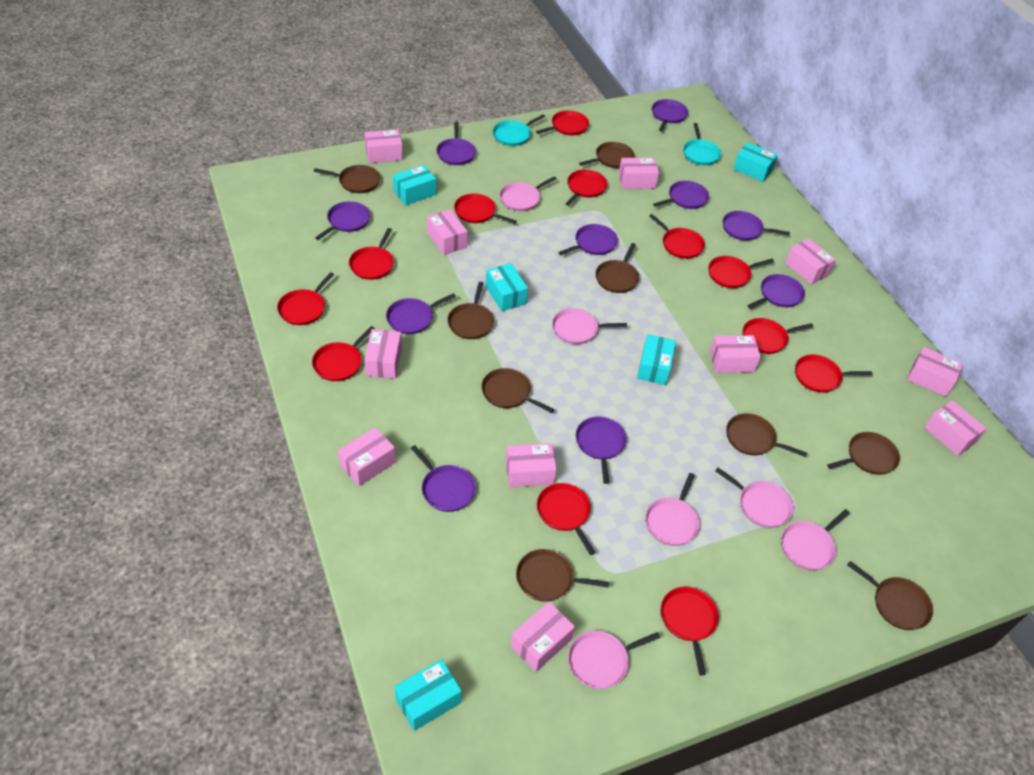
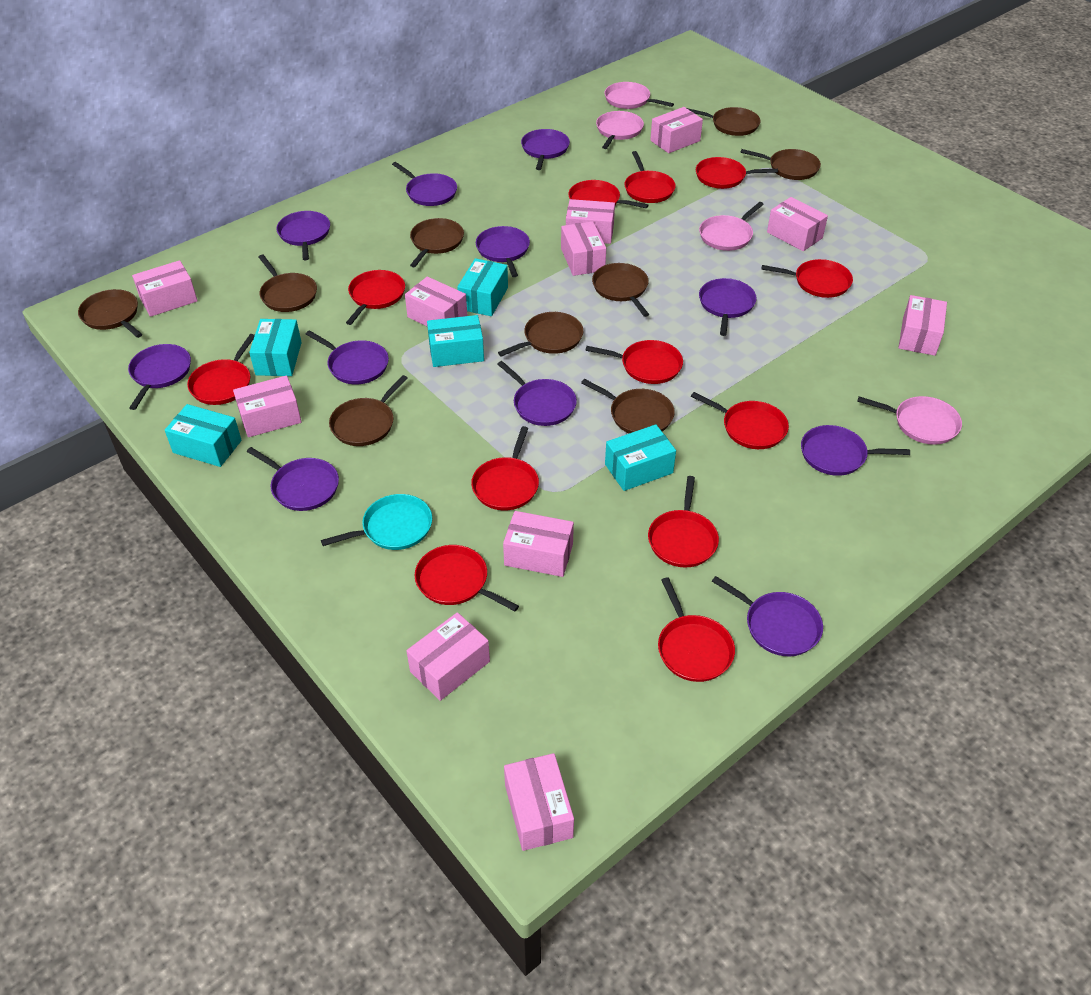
pink pan: [499,176,557,211] [552,308,627,344] [568,631,660,689] [645,473,700,546] [715,468,793,528] [781,509,850,570] = 6 -> [596,111,644,149] [604,82,674,109] [699,202,764,251] [857,396,962,445] = 4
purple pan: [315,201,370,240] [386,293,456,334] [411,445,476,512] [436,122,476,165] [558,224,618,255] [576,416,627,484] [652,99,688,131] [653,181,709,209] [723,211,790,241] [747,274,805,309] = 10 -> [128,344,191,410] [247,447,339,511] [276,211,330,260] [306,330,389,384] [392,162,457,206] [476,226,530,277] [497,361,577,426] [521,129,570,170] [699,278,756,336] [712,576,823,656] [801,425,910,476] = 11
turquoise pan: [493,114,545,146] [683,123,721,165] = 2 -> [321,494,432,550] = 1

